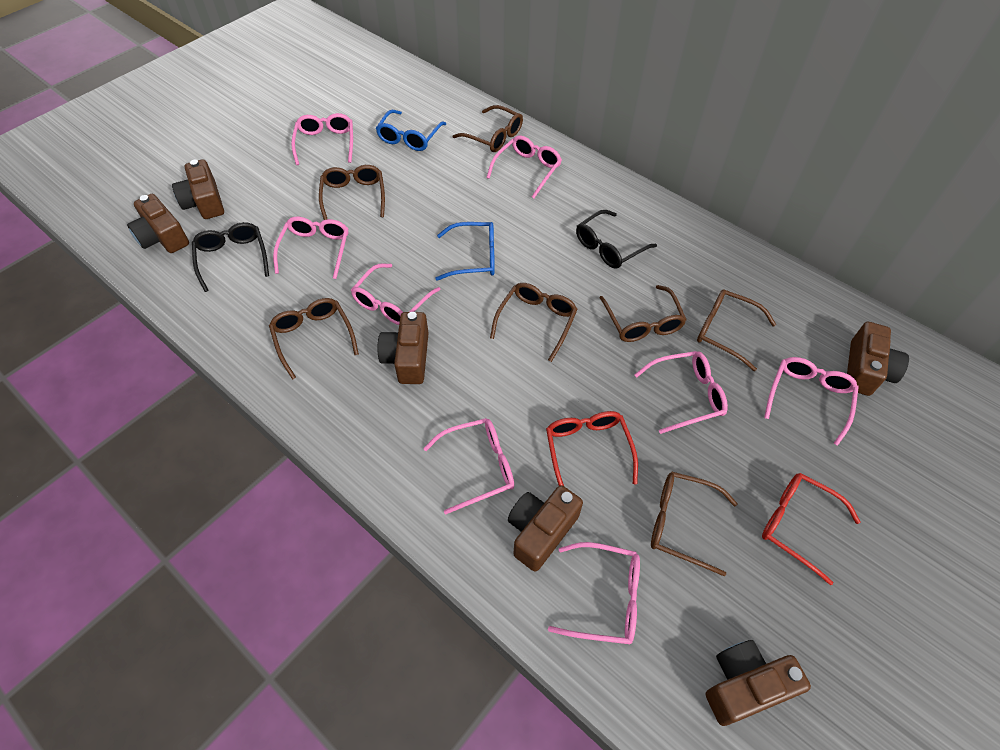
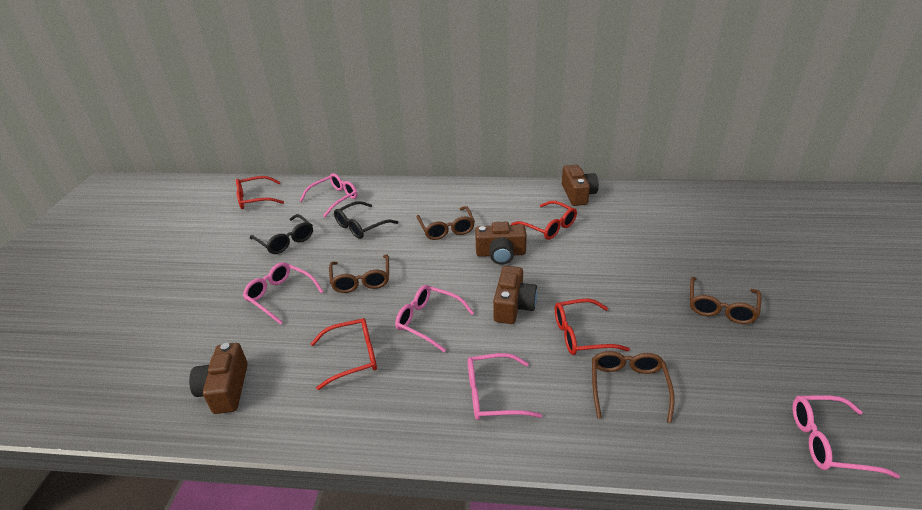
blue glasses: [376,110,446,151] [435,222,495,281] = 2 -> none = 0
brown camera: [127,194,189,253] [172,159,224,219] [378,312,429,384] [508,485,583,572] [706,640,811,726] [847,322,909,396] = 6 -> [189,343,248,414] [475,222,527,265] [493,266,537,324] [562,165,599,206] = 4
brown glasses: [269,298,359,380] [319,165,385,220] [453,105,523,152] [490,283,578,362] [600,285,687,342] [651,472,738,576] [697,289,776,371] = 7 -> [329,254,389,293] [417,206,475,240] [592,351,675,423] [690,277,762,324] = 4
pink glasses: [273,217,348,279] [291,113,353,165] [351,263,441,325] [423,418,514,514] [487,136,562,198] [548,542,640,644] [635,351,728,434] [764,357,859,446] = 8 -> [243,262,323,325] [299,173,357,217] [395,285,474,352] [468,353,542,420] [792,395,900,478] = 5
red glasses: [546,411,638,486] [762,473,861,585] = 2 -> [236,176,284,209] [310,318,377,390] [511,201,577,240] [555,299,630,355] = 4

